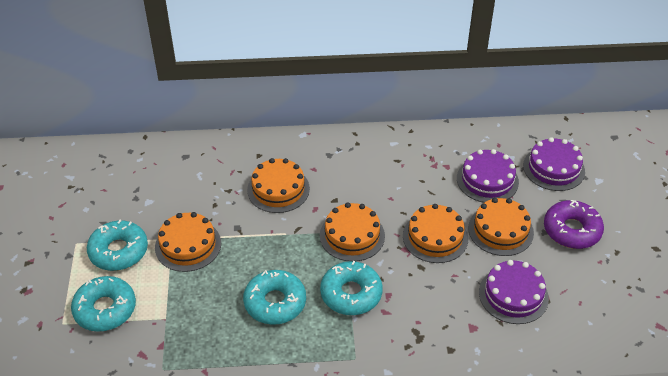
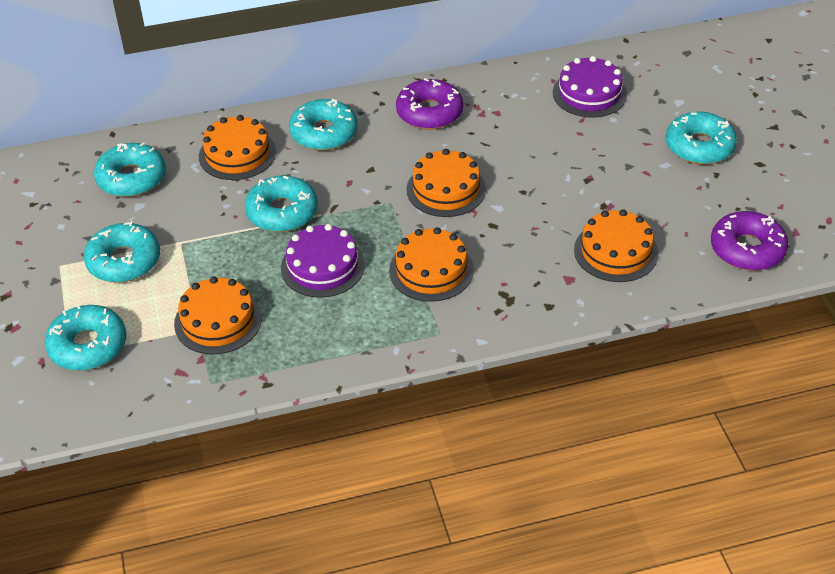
purple cake: [457,149,519,203] [479,260,549,324] [523,137,585,191] = 3 -> [281,224,365,298] [553,56,627,117] = 2
purple donut: [544,200,604,249] = 1 -> [396,78,463,130] [711,211,788,271] = 2
turquoise donut: [71,276,136,332] [87,220,148,271] [243,270,306,325] [320,261,383,315] = 4 -> [45,305,126,371] [84,221,160,283] [94,143,166,197] [245,175,318,232] [289,99,358,151] [666,112,737,164] = 6

